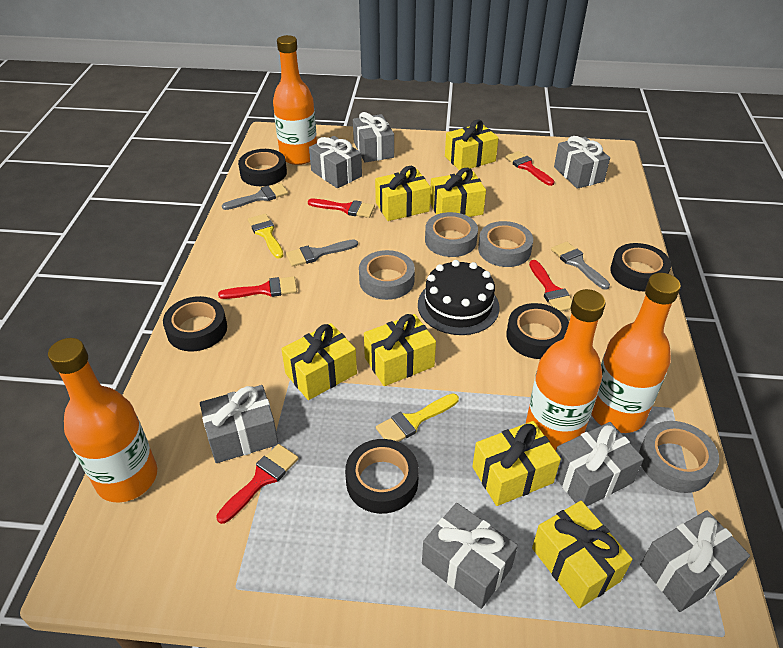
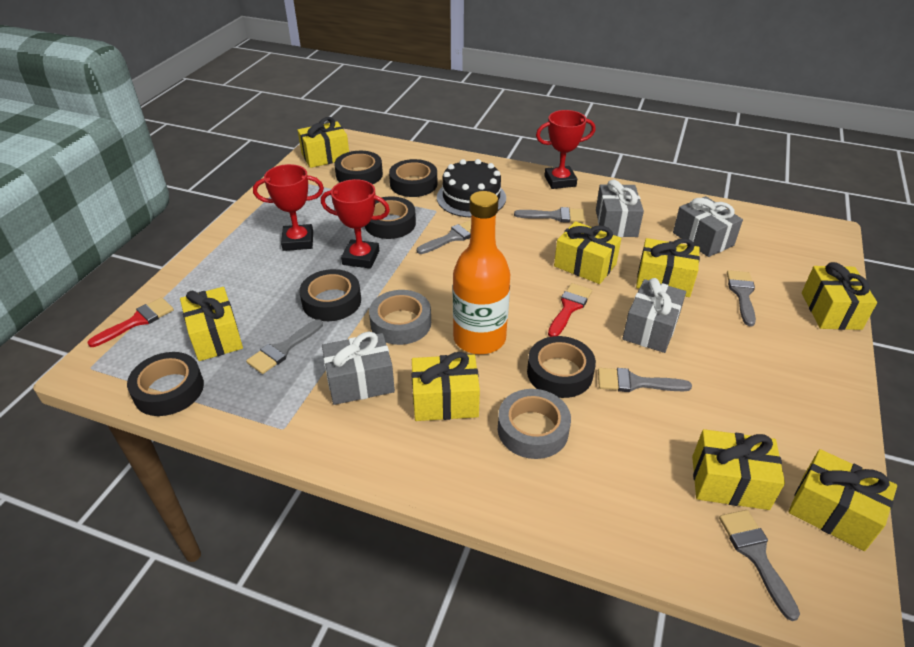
black tape: [163,296,227,351] [238,149,287,186] [345,439,419,514] [507,303,569,359] [610,243,671,292] = 5 -> [127,352,204,416] [299,269,361,321] [334,151,383,184] [365,197,416,239] [389,159,438,197] [527,336,596,398] = 6
grey brush: [222,183,288,210] [286,239,358,267] [551,242,610,290] = 3 -> [246,319,323,374] [417,220,471,254] [514,207,585,223] [598,368,692,392] [719,510,800,621] [727,270,756,326] = 6
grey gift: [200,385,279,463] [309,136,362,188] [353,112,394,163] [422,503,518,609] [554,136,610,189] [555,422,644,506] [640,510,750,612] = 7 -> [322,332,395,405] [596,180,644,237] [622,278,686,353] [673,196,743,257] = 4
grey tape: [359,250,415,300] [425,212,478,257] [478,221,533,267] [639,421,719,493] = 4 -> [369,290,431,345] [498,389,571,459] = 2
orange bottle: [48,338,157,502] [273,35,317,165] [526,289,606,451] [591,273,681,433] = 4 -> [453,191,510,354] = 1
red brush: [216,444,299,524] [218,276,297,299] [308,199,375,218] [505,151,555,186] [529,260,572,311] = 5 -> [87,298,174,347] [548,283,592,337] = 2
red trophy: none = 0 -> [253,164,324,251] [321,179,390,269] [536,110,595,189] = 3
yellow brush: [248,214,284,258] [376,394,459,442] = 2 -> none = 0
yellow gift: [281,323,357,400] [364,314,436,386] [375,166,431,221] [430,168,486,217] [445,119,499,170] [472,421,561,506] [532,501,632,608] = 7 -> [180,287,243,361] [298,117,349,168] [411,352,480,421] [554,221,622,284] [636,238,700,297] [692,429,785,510] [788,449,897,551] [802,262,877,330] = 8

